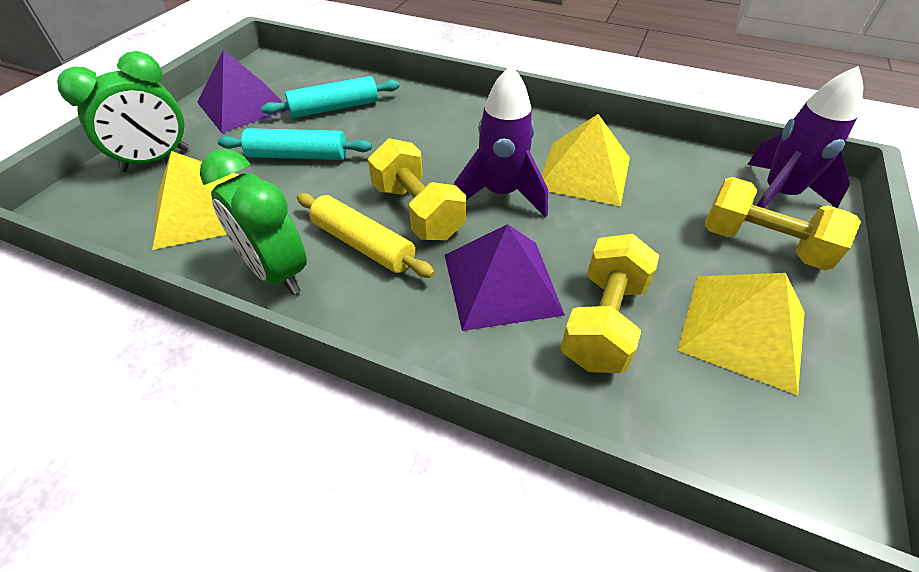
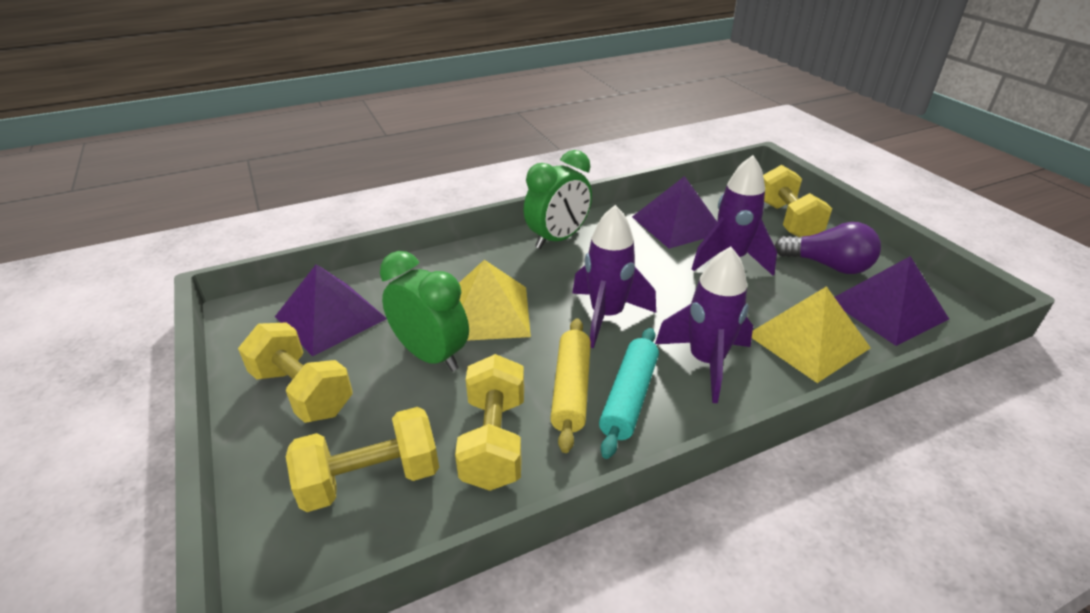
purple light bulb: none = 0 -> [774,222,881,274] = 1
purple pyramid: [197,50,289,133] [445,224,565,331] = 2 -> [275,264,387,357] [632,176,717,249] [835,256,949,346] = 3
purple rocket: [454,65,548,217] [747,66,863,208] = 2 -> [572,205,656,348] [655,247,753,403] [692,155,777,276] = 3
turquoise rolling pin: [217,128,372,160] [261,76,400,118] = 2 -> [599,328,659,459] = 1
yellow dumbbell: [368,138,466,240] [560,234,659,373] [705,177,861,270] = 3 -> [238,322,353,423] [286,407,439,512] [455,354,524,491] [763,165,832,237] = 4
yellow pyramid: [152,151,239,250] [541,114,630,206] [677,273,805,396] = 3 -> [459,260,531,341] [752,286,871,383] = 2

